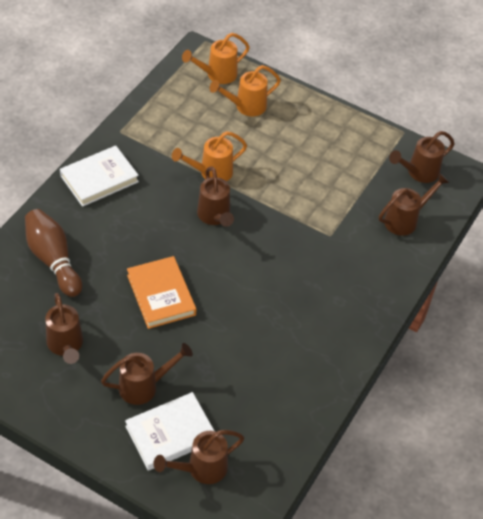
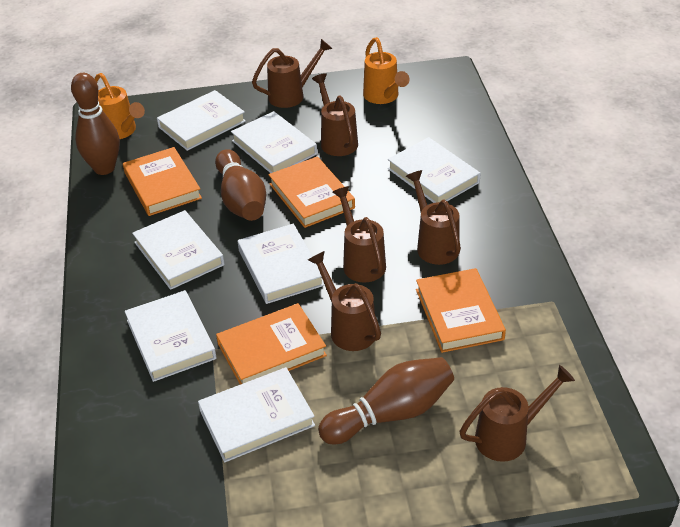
brown bowling pin: [25,209,82,297] = 1 -> [71,73,120,175] [215,149,266,221] [318,357,454,444] = 3
orange book: [127,256,196,329] = 1 -> [123,147,202,216] [216,303,327,385] [268,156,355,228] [416,268,506,353] = 4
orange watering can: [172,131,247,182] [182,33,250,84] [210,65,281,116] = 3 -> [94,73,145,139] [363,37,410,104] = 2
white book: [60,146,139,207] [125,392,214,471] = 2 -> [125,290,217,382] [132,210,224,290] [157,90,246,151] [198,367,315,462] [231,111,317,173] [238,224,324,304] [388,137,481,203] = 7

